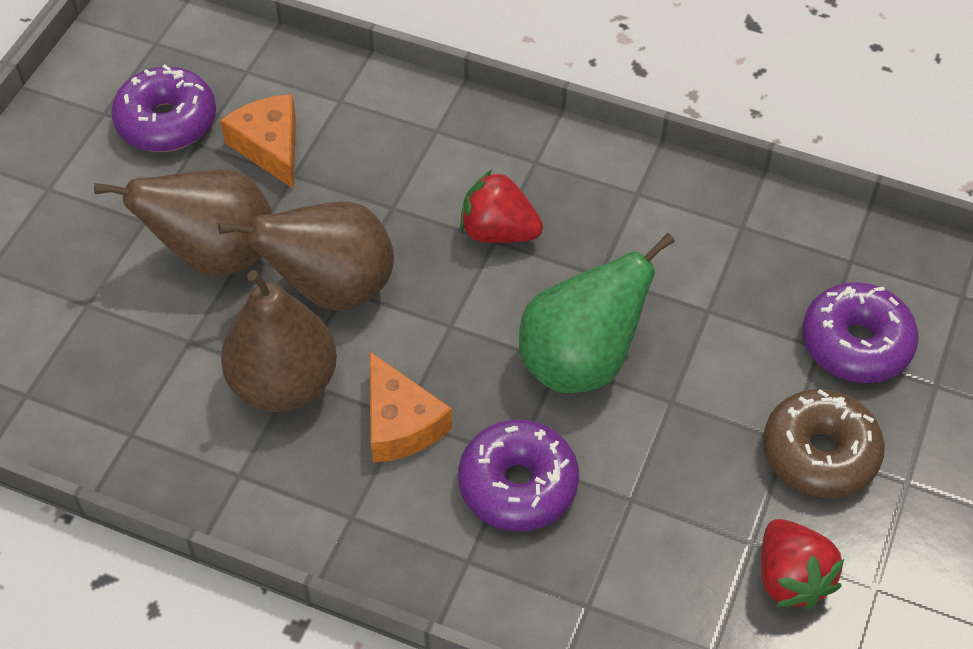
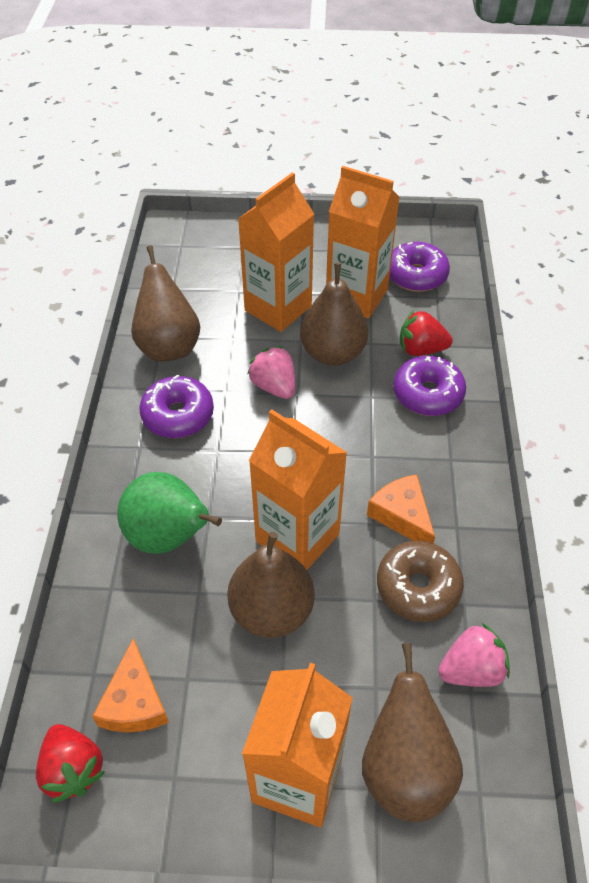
brown pear: [94,169,272,277] [218,201,394,311] [221,270,337,412] = 3 -> [131,245,200,362] [227,532,314,638] [300,262,368,366] [362,643,463,822] = 4
orange carton: none = 0 -> [238,172,314,332] [242,663,353,827] [249,409,347,570] [326,166,400,319] = 4
pink strawberry: none = 0 -> [247,346,295,399] [438,623,510,687] = 2

